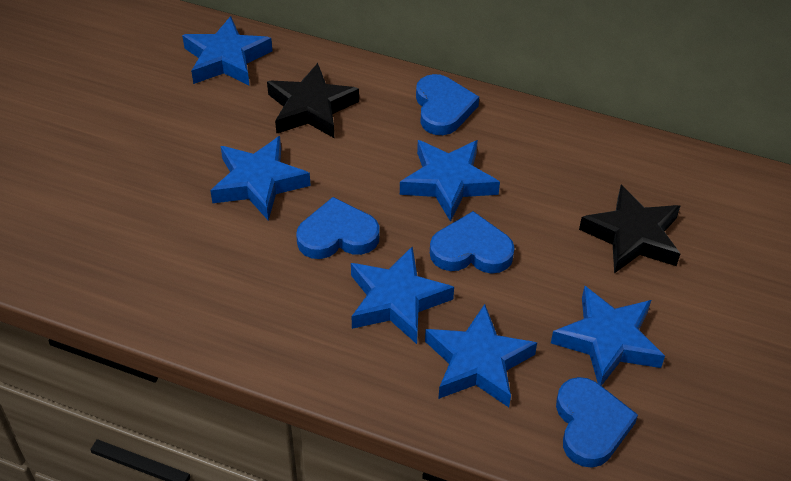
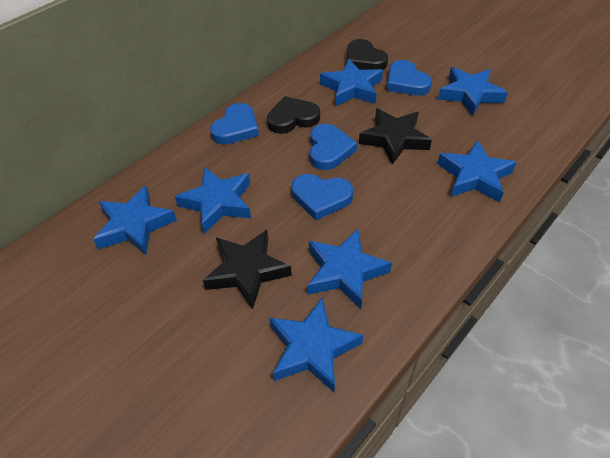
black heart: none = 0 -> [267,96,320,134] [347,39,388,70] = 2
blue star: [182,16,272,86] [210,136,311,220] [351,246,454,344] [400,140,500,222] [425,304,537,407] [551,286,665,386] = 6 -> [93,186,177,255] [175,167,251,234] [269,297,363,393] [308,229,392,309] [320,59,383,106] [437,140,517,203] [438,67,508,116] = 7

